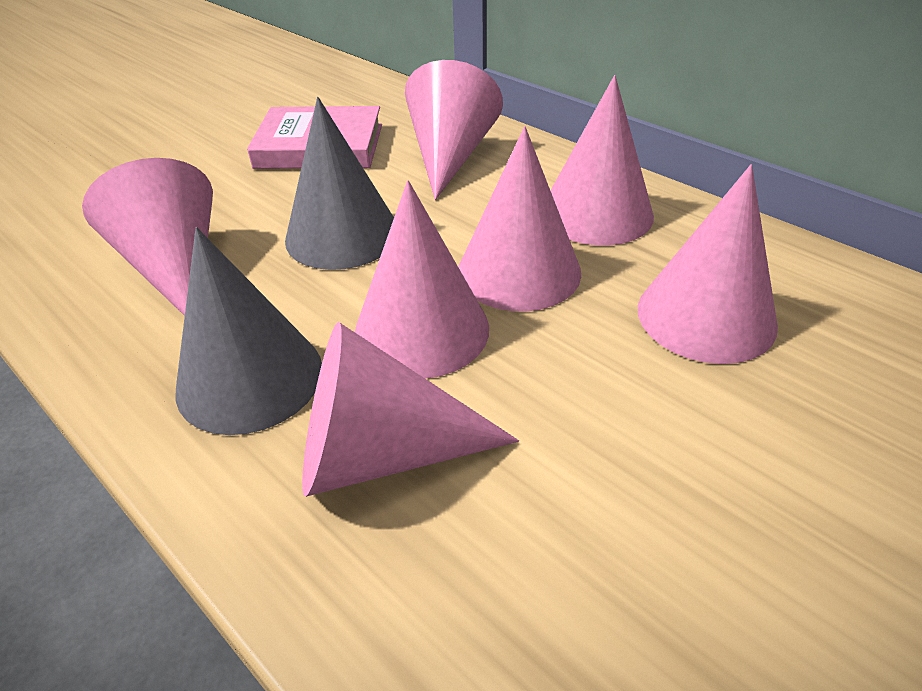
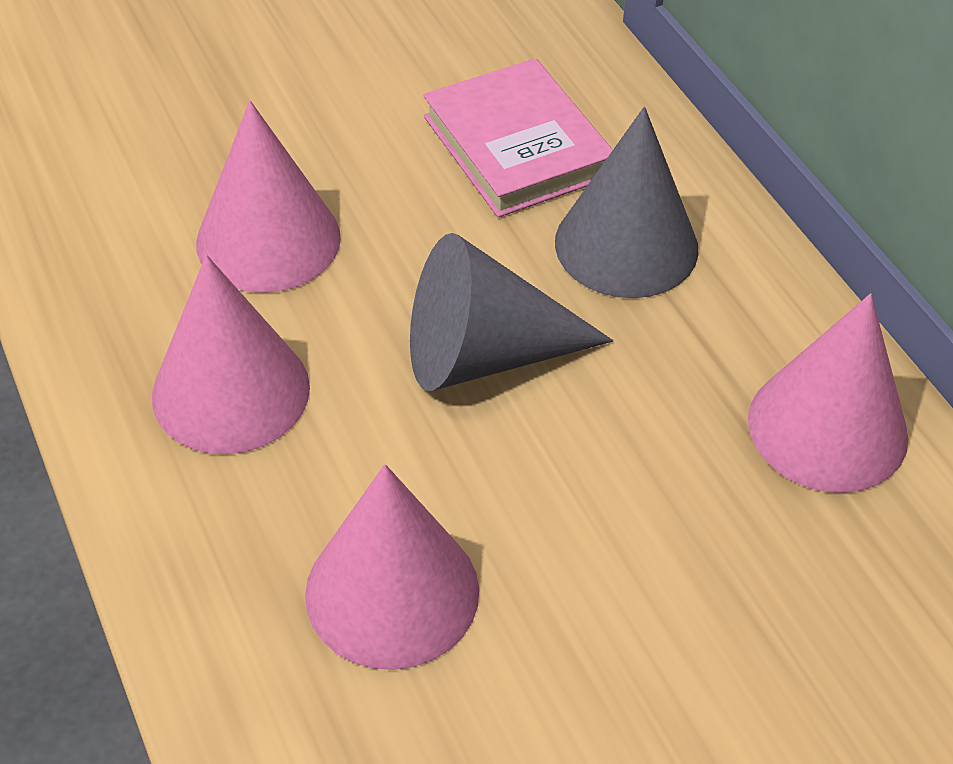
pink cone: [82,158,213,316] [302,322,519,497] [355,180,489,379] [405,60,503,200] [458,126,581,312] [550,75,654,246] [638,164,778,364] = 7 -> [152,255,310,454] [196,101,341,293] [305,464,479,670] [748,293,908,493] = 4

